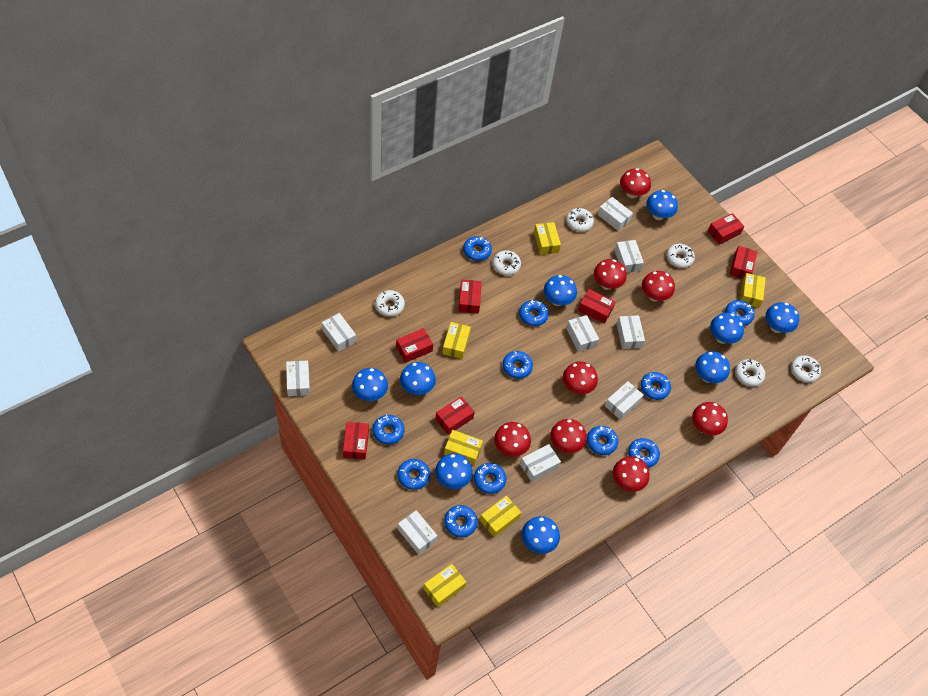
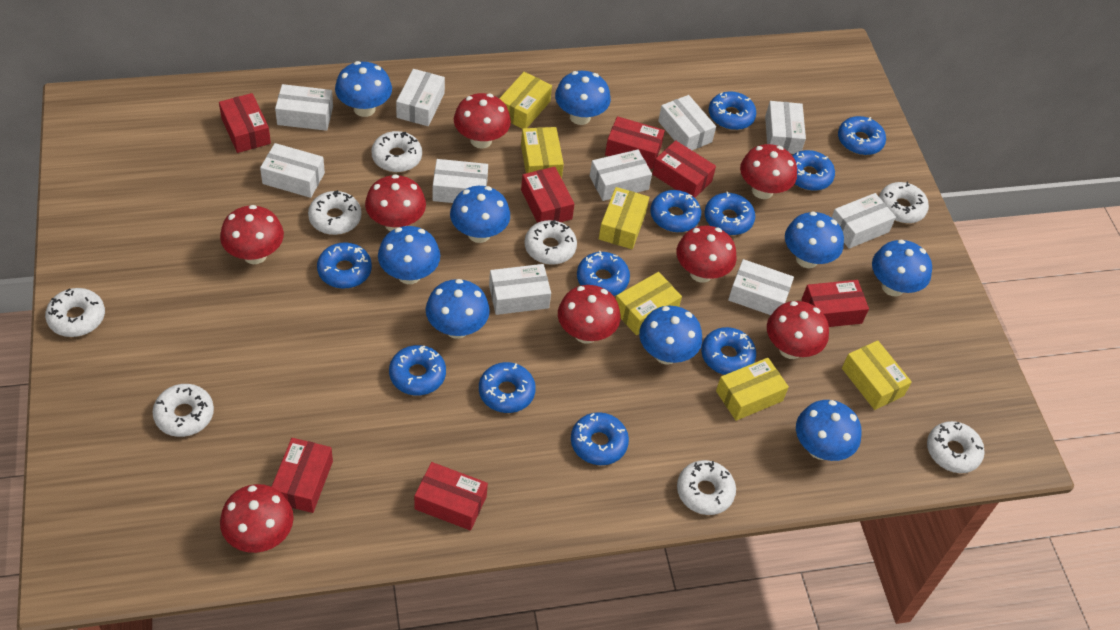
white box: [286,360,310,396] [322,313,356,352] [398,510,438,555] [520,444,561,482] [566,315,599,352] [598,197,633,231] [605,381,644,420] [614,240,644,273] [617,315,645,349] = 9 -> [260,143,325,198] [275,84,333,131] [396,69,445,126] [432,159,488,203] [489,264,551,315] [590,149,652,201] [658,95,716,150] [728,259,794,315] [765,101,806,154] [831,193,896,249] = 10
white donut: [375,290,405,317] [492,250,521,275] [566,208,594,232] [666,244,695,268] [735,359,765,387] [791,355,821,383] = 6 -> [45,288,105,337] [152,384,214,437] [308,190,361,235] [371,131,422,172] [524,220,577,265] [677,460,736,515] [879,182,929,224] [927,421,985,473] = 8

